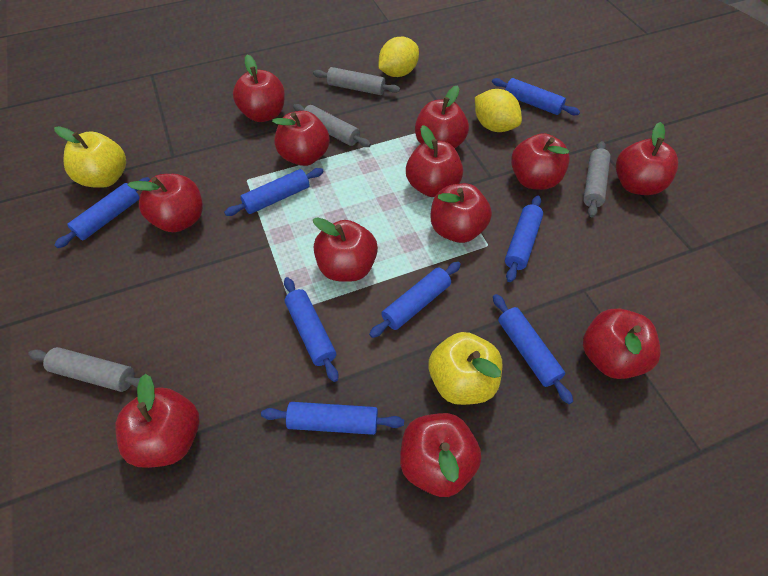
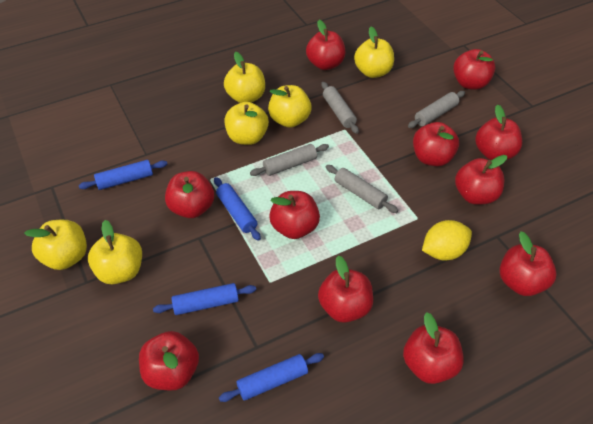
blue rolling pin: [54,177,150,248] [224,168,324,216] [261,402,404,435] [284,277,338,382] [369,262,461,338] [492,78,580,115] [493,294,573,404] [505,196,543,282] = 8 -> [79,160,167,190] [153,283,256,315] [214,177,261,241] [219,353,324,402] = 4
red apple: [115,374,200,468] [127,174,203,232] [233,54,285,122] [272,111,330,166] [313,217,378,282] [400,413,481,497] [406,125,463,197] [415,85,469,148] [431,183,492,243] [511,133,570,190] [583,309,661,379] [616,122,678,195] = 12 -> [139,331,199,391] [165,171,214,218] [269,191,320,239] [306,20,345,70] [318,255,373,323] [403,312,464,384] [413,122,459,166] [453,49,496,90] [455,155,507,205] [475,105,522,160] [500,231,557,296] = 11
yellow apple: [54,126,126,188] [429,332,502,405] = 2 -> [24,220,87,270] [88,220,142,284] [224,52,265,103] [224,102,269,145] [268,85,312,128] [354,27,394,78] = 6
yellow lemon: [379,37,419,77] [475,89,522,132] = 2 -> [422,220,472,260] = 1

